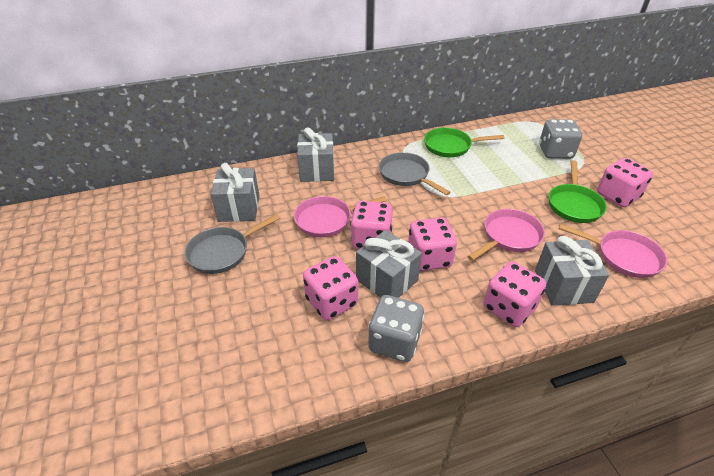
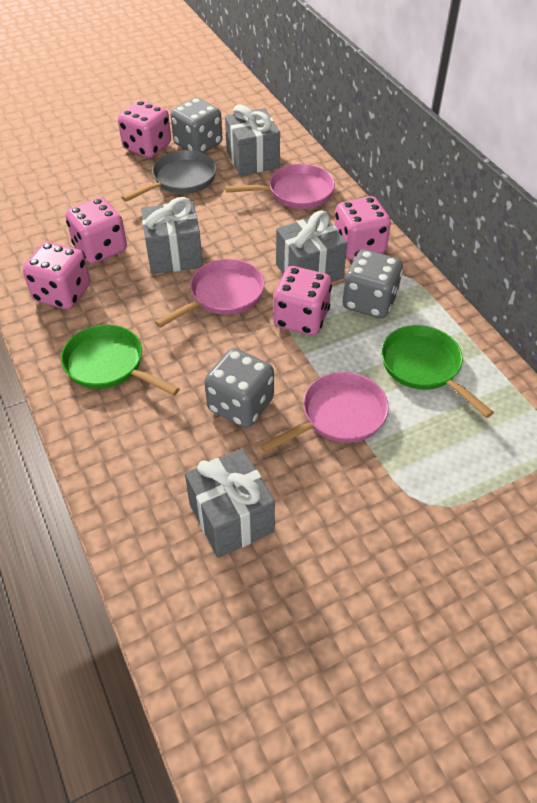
grey dice: [368,295,424,362] [539,119,582,159] = 2 -> [171,98,222,153] [204,348,274,428] [342,250,403,319] = 3
grey pan: [185,214,280,274] [379,152,451,196] = 2 -> [122,150,217,202] = 1

